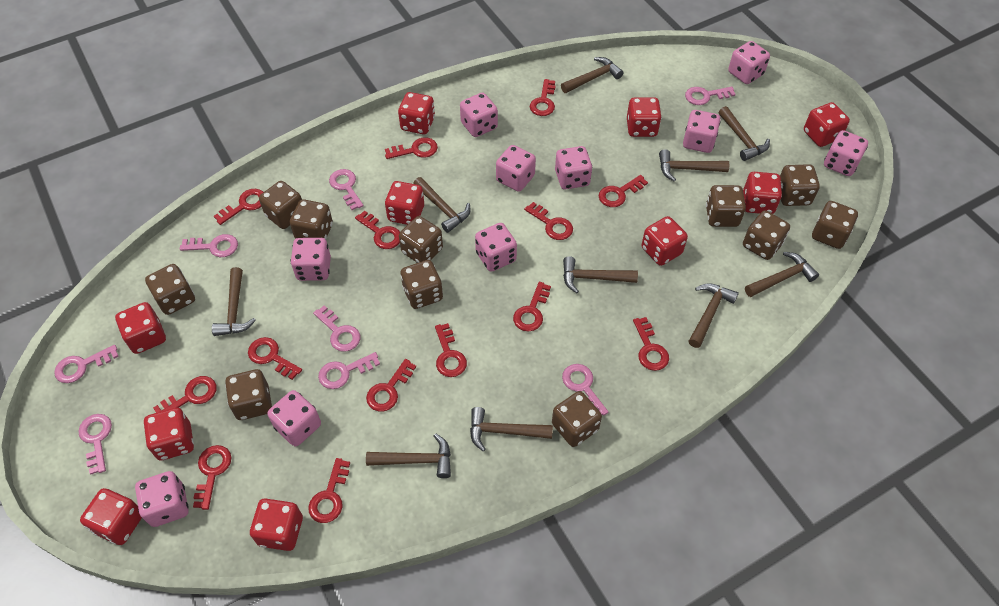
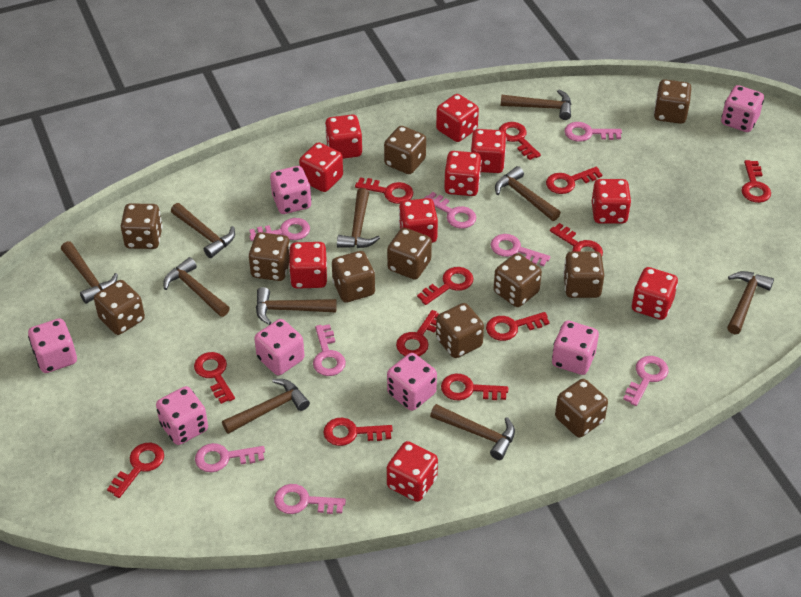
pink dice: [135,471,189,527] [267,390,321,446] [290,238,331,281] [460,93,498,137] [475,223,517,272] [496,145,536,192] [555,146,592,189] [683,110,721,153] [728,41,770,84] [824,130,868,176] = 10 -> [28,318,77,373] [156,386,208,445] [254,319,304,375] [270,166,311,214] [387,353,437,411] [552,320,599,375] [721,85,764,132] = 7
red key: [153,376,217,413] [193,445,231,510] [214,189,263,225] [248,337,302,380] [308,458,350,523] [355,210,400,249] [366,359,416,411] [385,137,438,159] [435,323,467,377] [513,282,551,332] [524,202,573,240] [530,79,555,116] [599,175,648,207] [633,317,669,371] = 14 -> [107,443,164,498] [194,352,235,404] [323,418,393,446] [355,177,413,204] [396,310,439,356] [417,267,474,305] [441,374,508,401] [486,312,550,341] [499,122,541,160] [546,167,602,194] [550,223,603,256] [741,160,771,203] = 12

